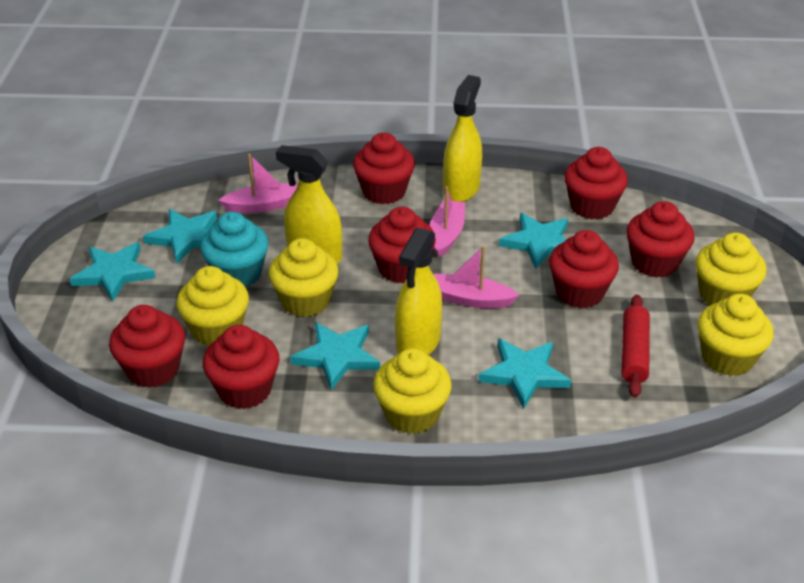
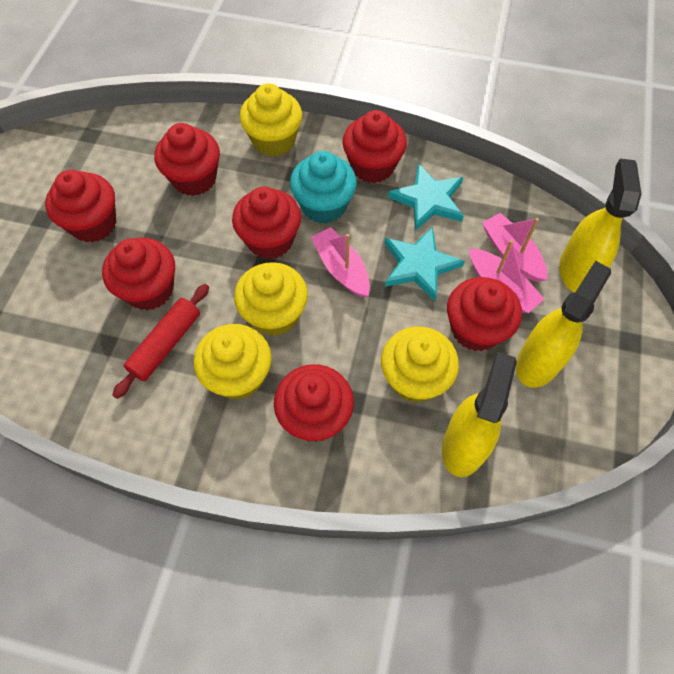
turquoise star: [70,242,156,302] [143,209,217,264] [290,322,380,390] [478,338,571,409] [499,213,568,269] = 5 -> [384,226,465,301] [388,163,464,231] = 2
yellow cupcake: [176,266,249,346] [269,238,339,317] [373,348,452,434] [695,233,767,305] [698,294,773,376] = 5 -> [194,324,272,400] [234,262,308,336] [240,83,302,157] [381,327,459,403] = 4

